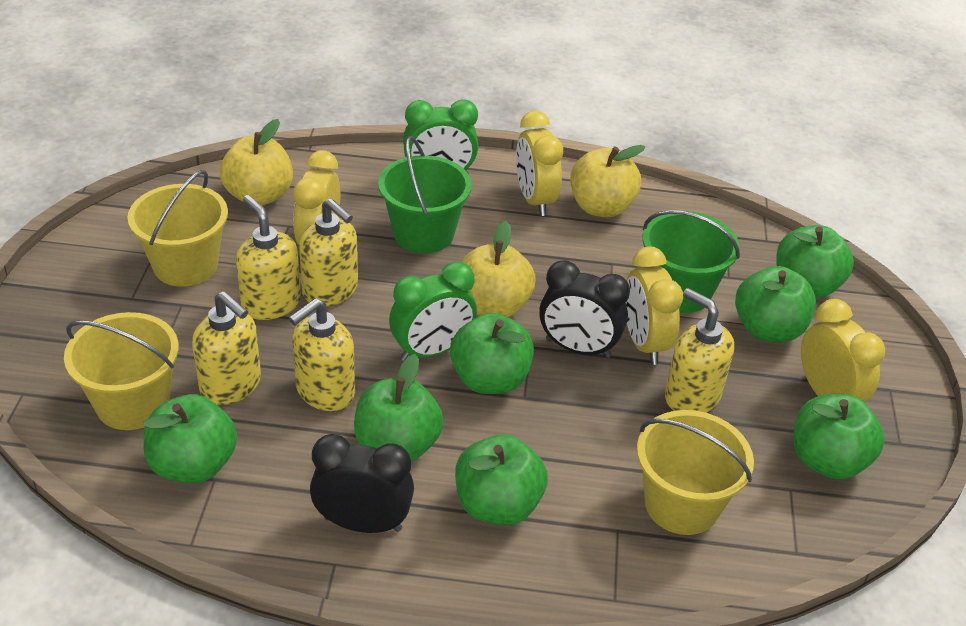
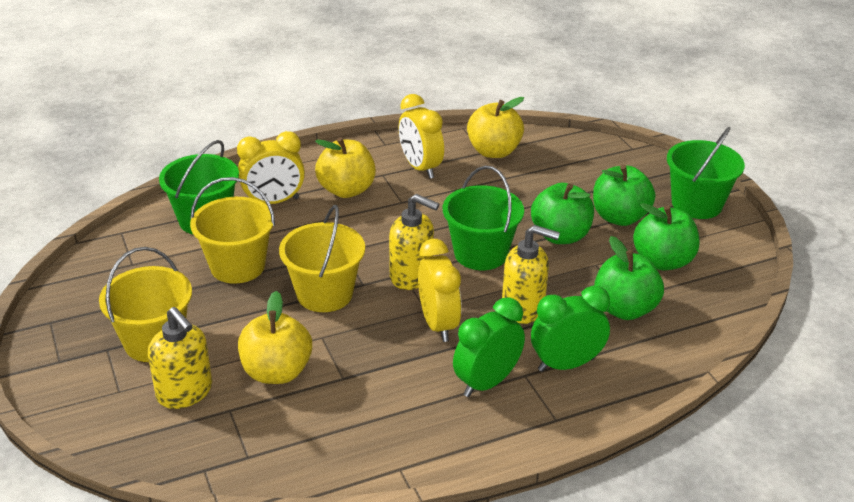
black clock: [310,434,414,533] [539,260,630,358] = 2 -> none = 0
green apple: [143,394,237,483] [354,354,443,462] [450,313,534,394] [455,434,548,525] [735,266,816,342] [776,225,854,299] [793,394,884,479] = 7 -> [531,183,594,244] [593,165,655,226] [594,236,664,320] [633,203,700,270] = 4
green bucket: [378,136,472,253] [642,210,740,313] = 2 -> [159,140,239,234] [443,166,524,270] [667,127,745,219] = 3
yellow clock: [293,150,340,245] [516,110,563,216] [626,246,683,365] [801,299,885,402] = 4 -> [237,131,305,204] [399,94,444,179] [418,239,462,342] = 3
yellow soap dispenser: [192,291,261,405] [236,195,301,320] [289,298,355,411] [299,198,358,306] [665,288,734,413] = 5 -> [148,307,212,409] [389,194,439,290] [502,225,560,324] = 3

